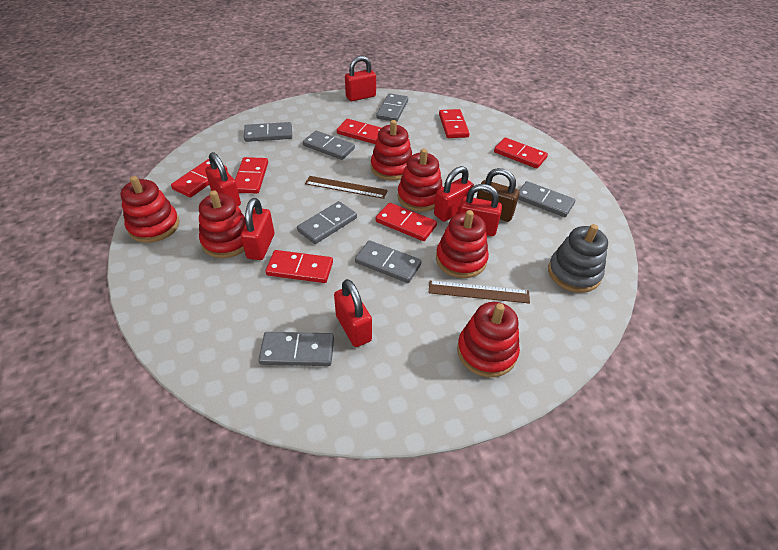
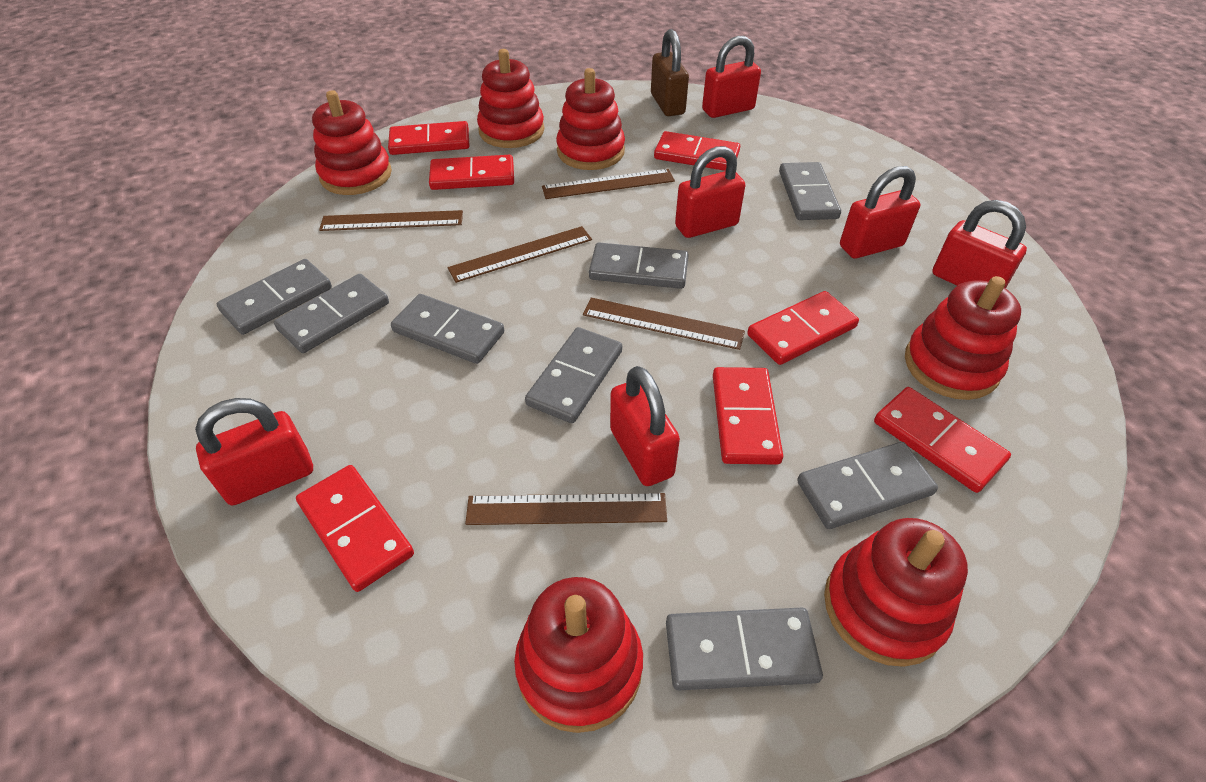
brown ruler: [305,176,388,199] [429,281,530,304] = 2 -> [319,210,463,231] [448,226,592,283] [465,493,667,525] [542,169,675,199] [583,297,745,350] = 5
grey domino: [244,122,292,142] [258,332,334,366] [297,201,357,244] [303,131,355,160] [355,240,421,283] [376,93,408,122] [518,181,575,217] = 7 -> [217,259,332,335] [274,274,389,353] [391,294,504,364] [525,327,622,423] [589,243,689,289] [666,608,823,691] [779,162,841,220] [797,442,938,529] = 8
grey stacking toy: [548,224,608,293] = 1 -> none = 0

